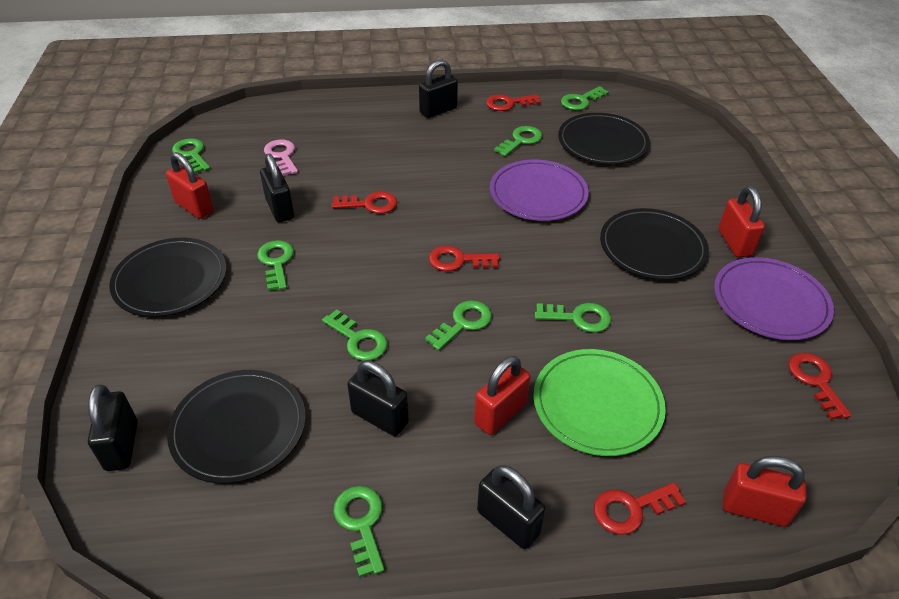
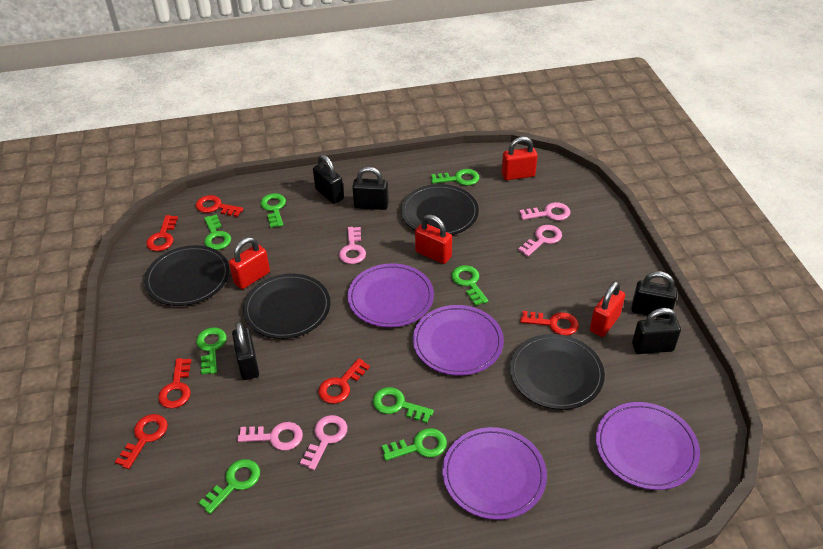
green plate: [533,349,666,456] = 1 -> none = 0
pink key: [264,139,298,176] = 1 -> [237,422,303,451] [300,415,348,470] [339,227,366,264] [518,225,562,257] [520,202,571,221] = 5
purple plate: [490,160,589,221] [714,257,834,340] = 2 -> [348,263,434,327] [413,305,504,376] [442,427,547,520] [596,402,700,490] = 4
red key: [332,191,397,214] [429,246,500,271] [486,95,541,111] [594,482,686,535] [788,352,852,420] = 5 -> [115,414,168,469] [146,215,178,251] [158,358,191,408] [196,195,243,217] [318,358,370,404] [520,311,579,336] = 6

